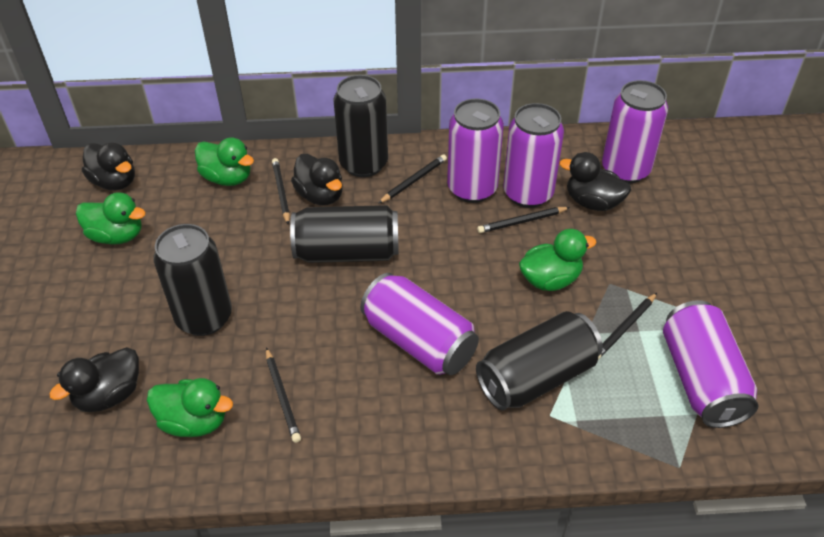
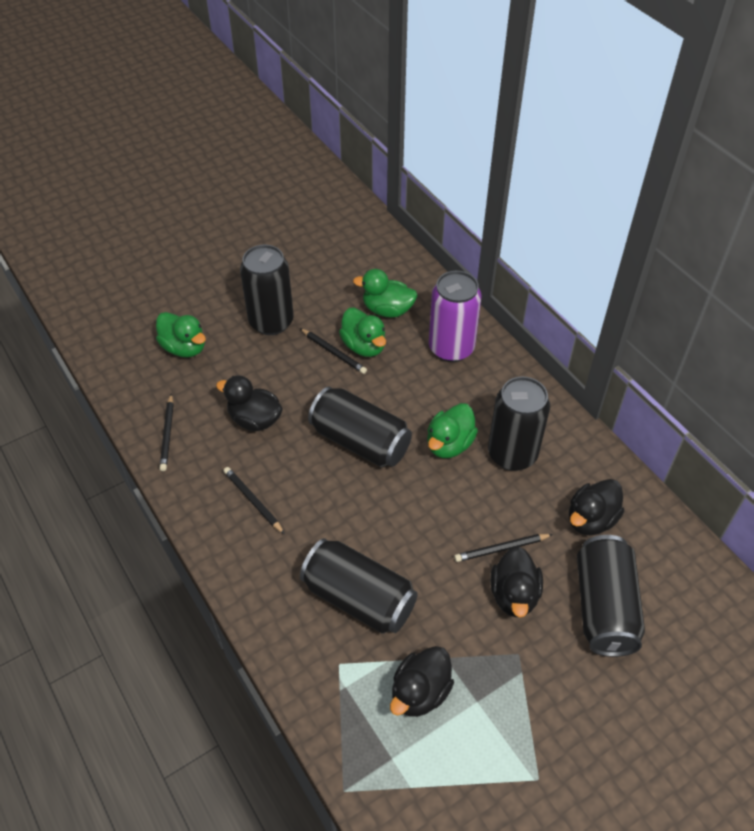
black can: [153,224,232,336] [290,205,399,263] [333,75,388,177] [476,311,603,411] = 4 -> [240,244,294,335] [300,538,418,634] [308,387,412,467] [488,377,550,471] [577,535,645,657] = 5
black pencil: [266,348,301,443] [272,158,290,224] [378,154,447,204] [477,207,570,233] [598,293,657,360] = 5 -> [159,394,174,471] [224,467,285,534] [300,328,367,374] [454,534,553,562] = 4
purple can: [360,273,479,375] [447,99,504,203] [503,103,564,208] [602,80,668,184] [663,300,758,428] = 5 -> [429,271,481,362] = 1

